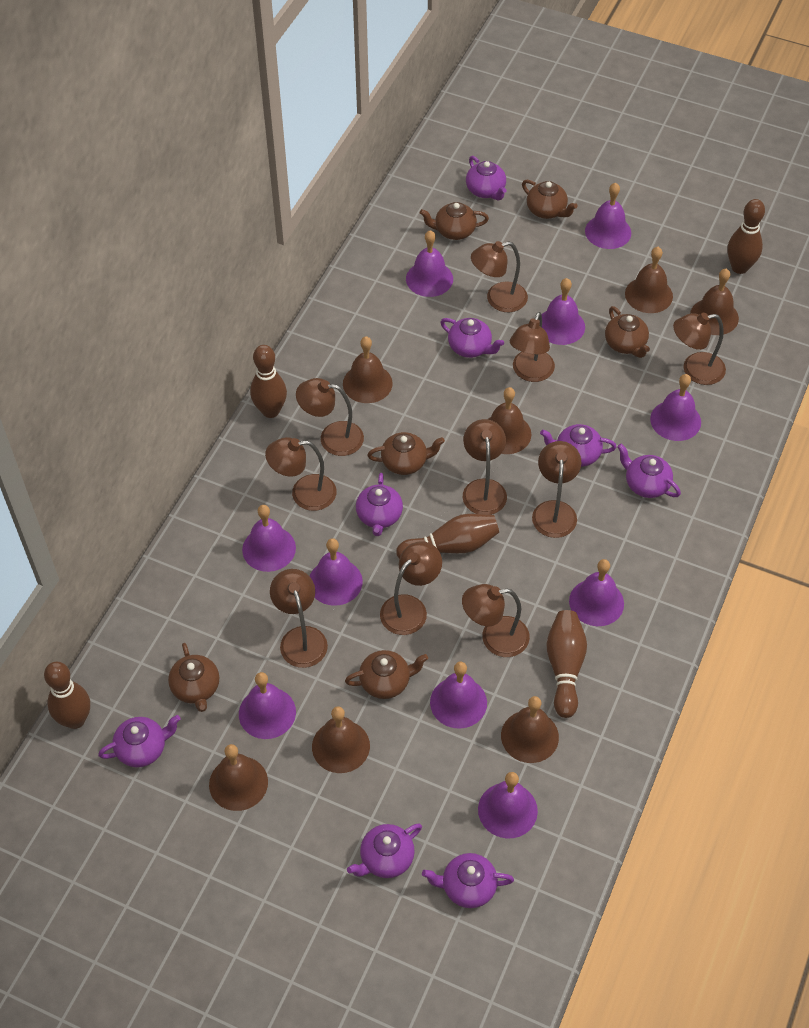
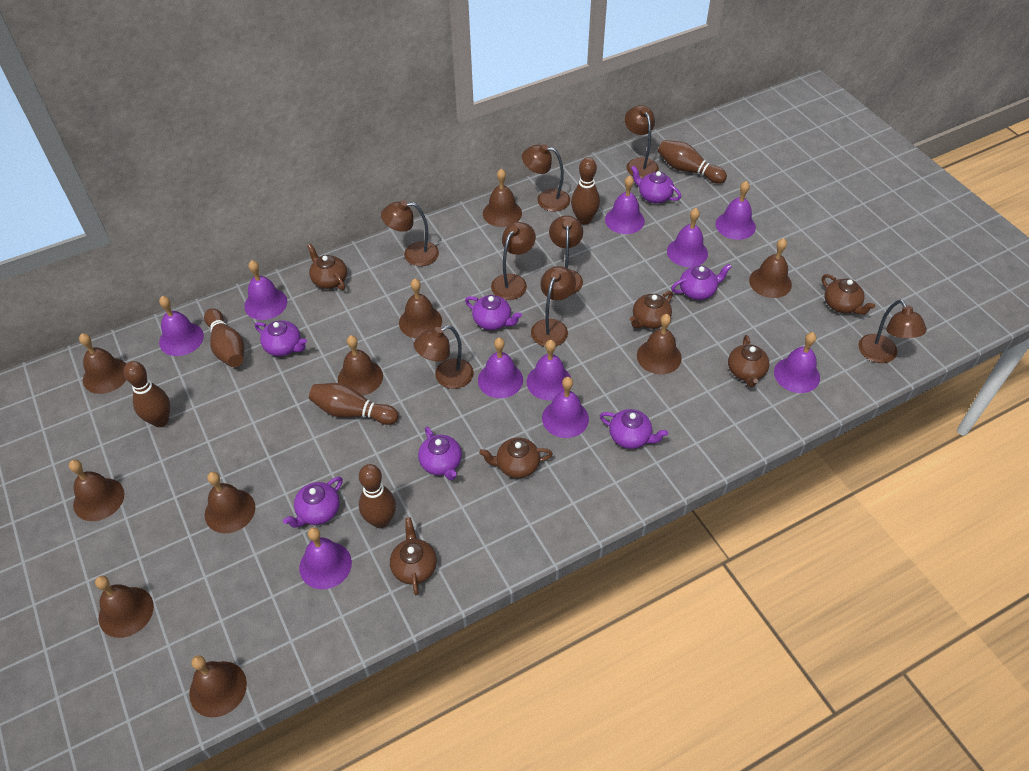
brown bell: [209,744,268,811] [312,706,370,773] [343,336,393,403] [488,387,532,454] [501,696,559,763] [625,247,673,313] [690,269,739,335] = 7 -> [69,460,124,521] [79,333,126,394] [95,576,154,638] [189,655,247,718] [205,472,255,533] [338,335,383,396] [399,279,442,338] [483,169,522,227] [637,314,682,374] [749,238,792,298] = 10
brown bowling pin: [44,662,90,729] [250,345,287,418] [396,514,499,559] [546,610,587,718] [728,199,765,274] = 5 -> [124,361,170,427] [204,308,245,367] [309,383,399,425] [359,464,396,528] [571,157,600,225] [658,140,727,184] = 6
brown lamp: [265,437,337,511] [270,569,328,668] [296,378,364,456] [380,541,442,635] [462,584,530,657] [463,419,507,515] [471,241,528,312] [510,312,555,382] [532,441,581,538] [673,313,726,385] = 10 -> [381,200,439,266] [414,325,474,389] [491,222,536,300] [522,144,570,211] [531,266,576,347] [549,215,583,295] [625,105,659,179] [858,300,927,363] = 8
purple teapot: [98,715,181,767] [347,823,422,878] [356,473,403,536] [422,853,514,908] [440,318,504,358] [466,156,507,201] [540,424,617,467] [617,444,681,498] = 8 -> [255,320,307,356] [283,476,343,528] [418,427,462,480] [465,295,522,330] [600,409,668,449] [631,165,681,203] [671,264,732,300] = 7

